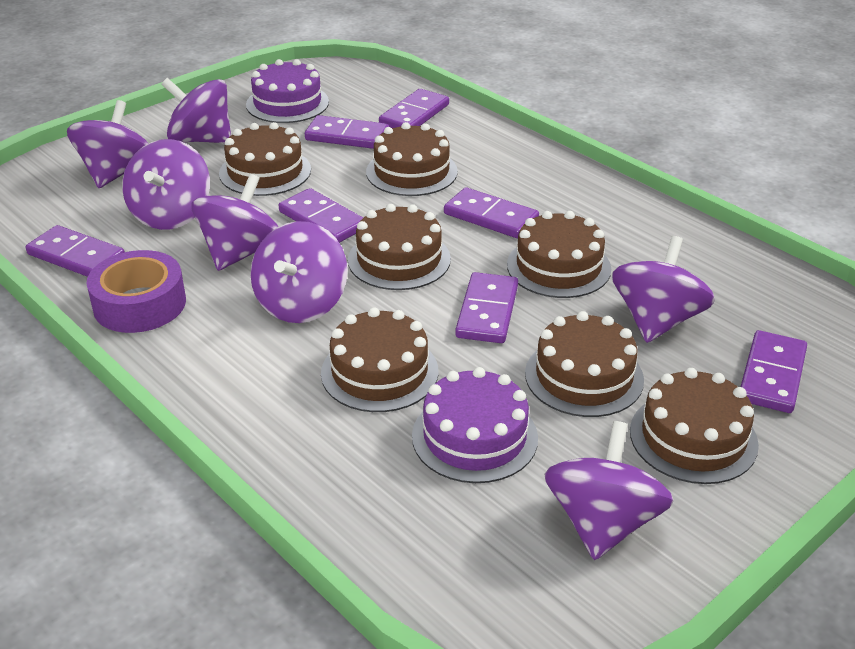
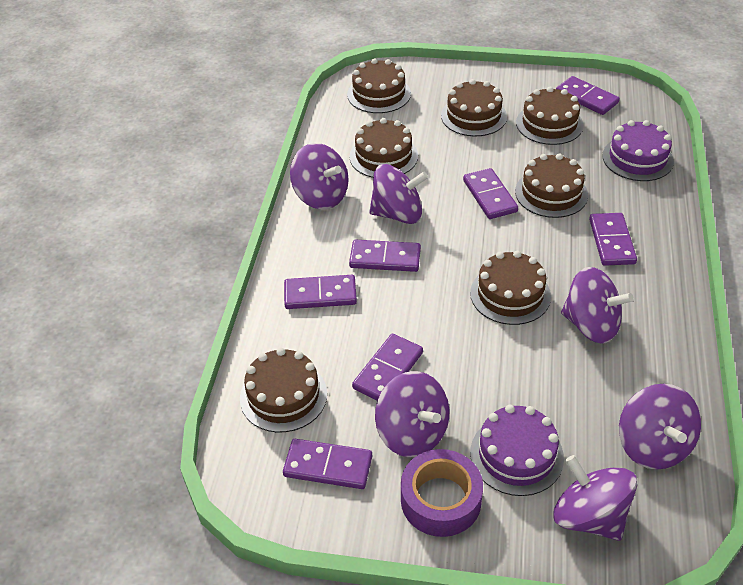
purple spinning top: [67,100,149,188] [122,139,210,230] [161,78,231,143] [192,174,278,271] [250,221,347,323] [544,421,674,560] [612,236,715,343] = 7 -> [290,143,349,210] [369,164,428,224] [375,371,449,457] [553,455,637,541] [561,267,634,343] [619,384,701,469] = 6

